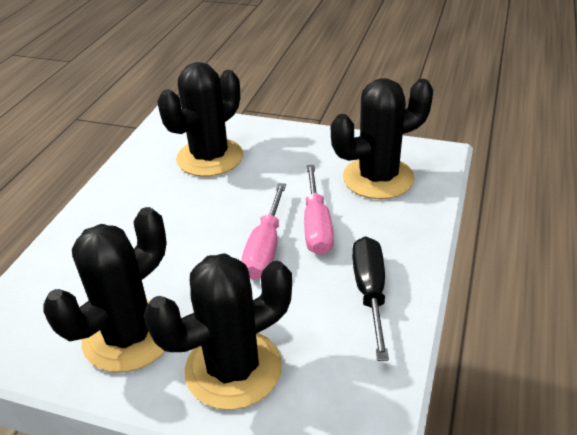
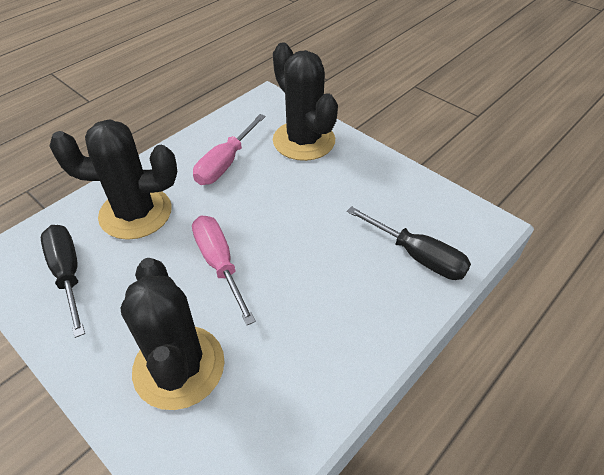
black cactus: [43,207,167,372] [144,253,292,410] [157,62,243,177] [331,78,433,199] = 4 -> [50,119,177,240] [120,258,225,410] [273,43,338,161] = 3
black screwdriver: [352,236,389,361] = 1 -> [41,225,85,338] [347,206,471,280] = 2

